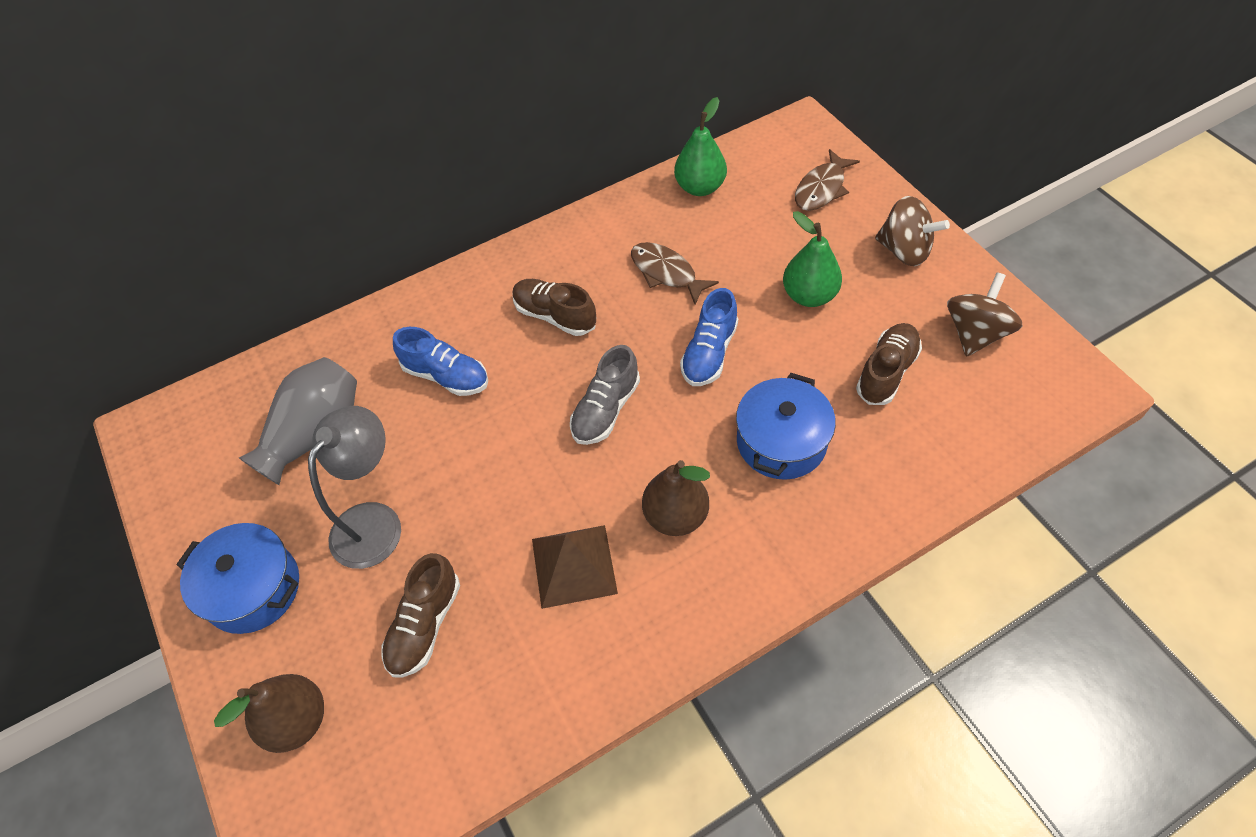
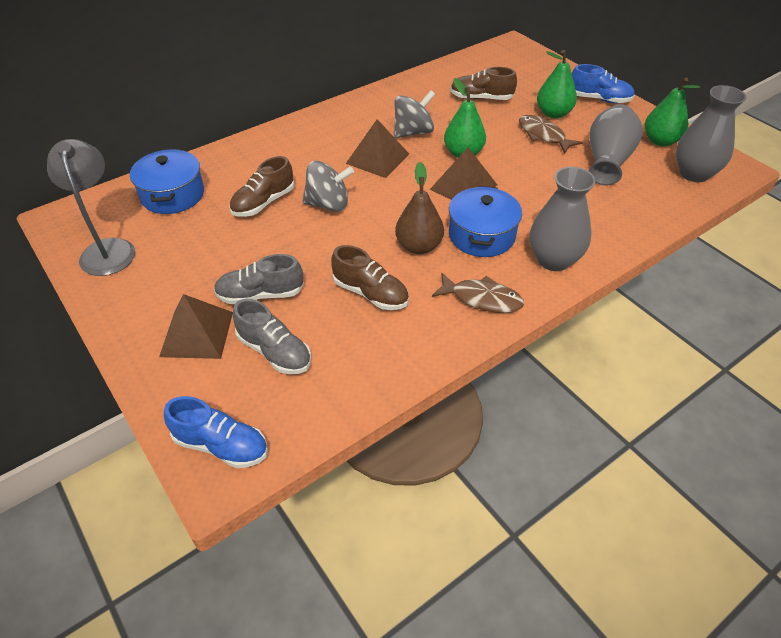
brown pear: [214,674,324,753] [642,460,710,536] = 2 -> [395,162,444,254] = 1
brown pyramid: [532,525,618,609] = 1 -> [159,294,233,359] [346,119,409,178] [430,147,497,200] = 3
brown spinning top: [875,196,950,266] [947,272,1022,357] = 2 -> none = 0
green pear: [674,97,727,196] [783,211,842,307] = 2 -> [444,78,486,158] [537,50,577,118] [645,77,701,146] = 3
grey shoe: [570,345,640,445] = 1 -> [214,254,304,304] [233,299,311,374] = 2
grey spinning top: none = 0 -> [302,161,354,212] [394,90,435,138] = 2
grey vase: [239,357,357,485] = 1 -> [530,167,596,271] [589,104,642,185] [676,85,747,182] = 3

